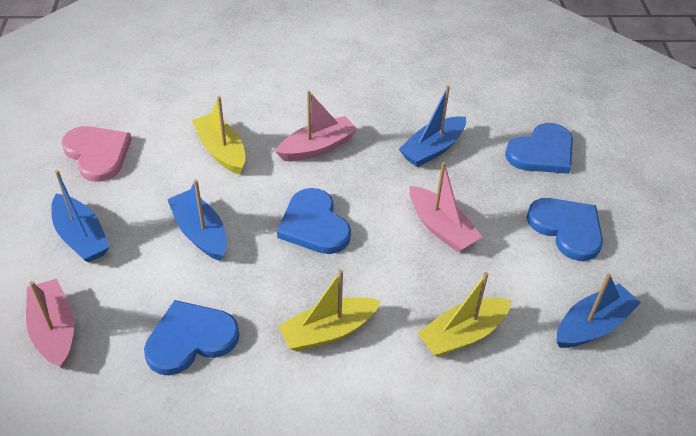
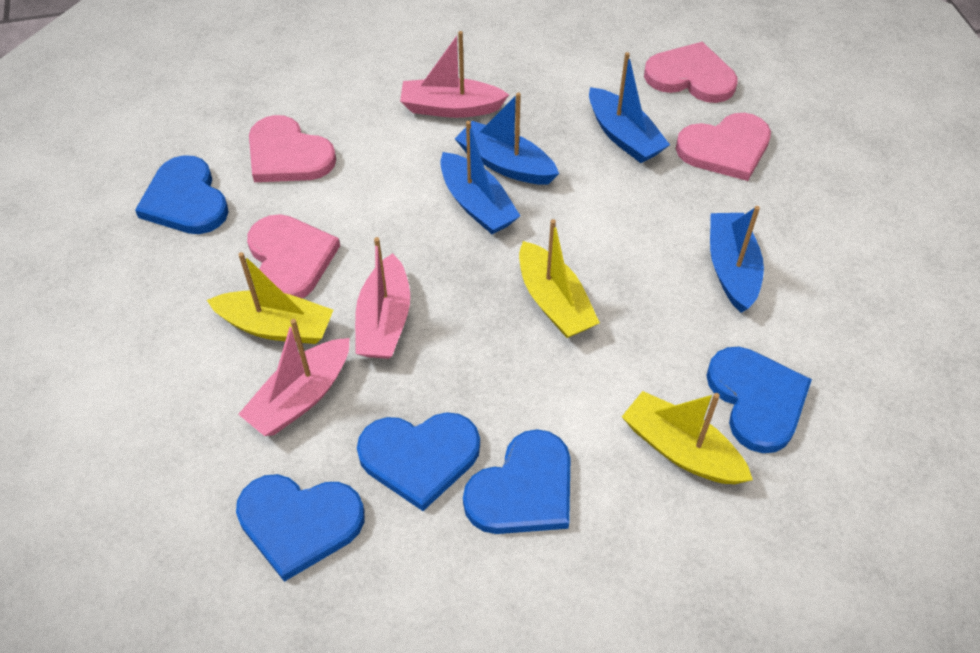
blue heart: [144,300,239,375] [277,188,351,254] [505,123,573,174] [527,198,603,261] = 4 -> [135,155,229,234] [236,474,365,582] [357,412,480,511] [463,429,570,534] [706,347,812,453] = 5
pink heart: [61,126,132,182] = 1 -> [247,214,340,298] [249,115,336,182] [644,42,737,103] [676,113,771,181] = 4

